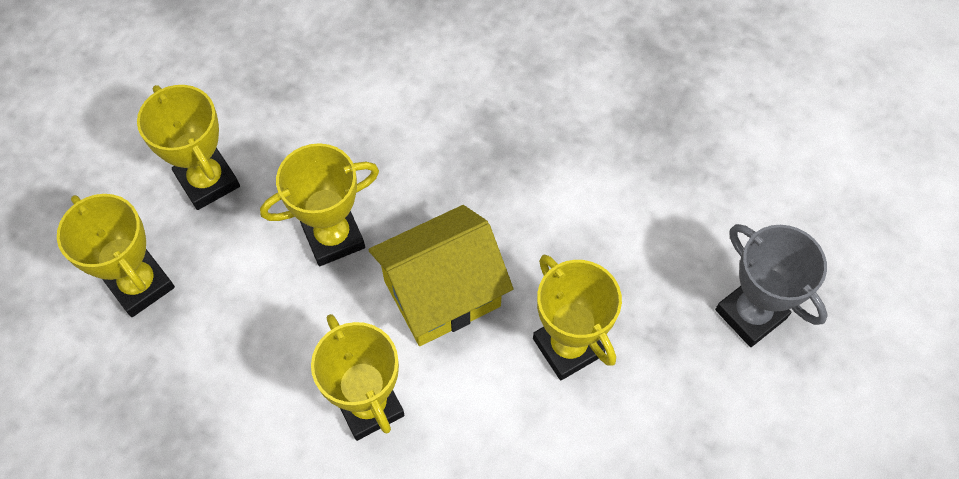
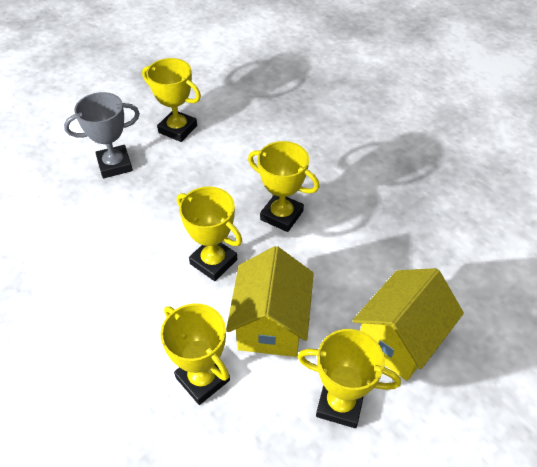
yellow house: [369,205,513,346] = 1 -> [226,246,314,357] [352,268,464,381] = 2

